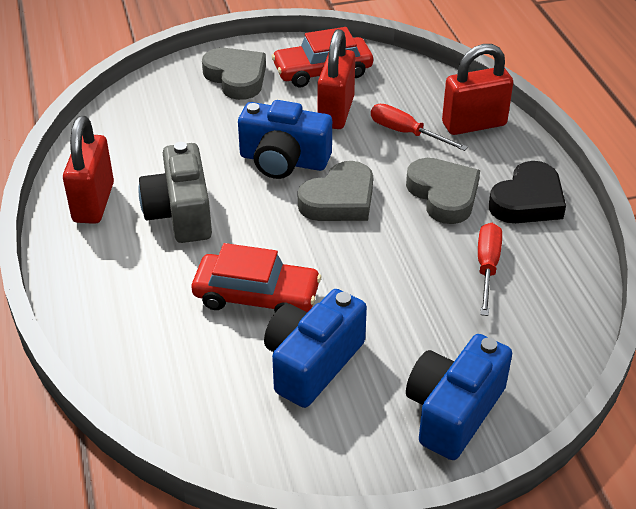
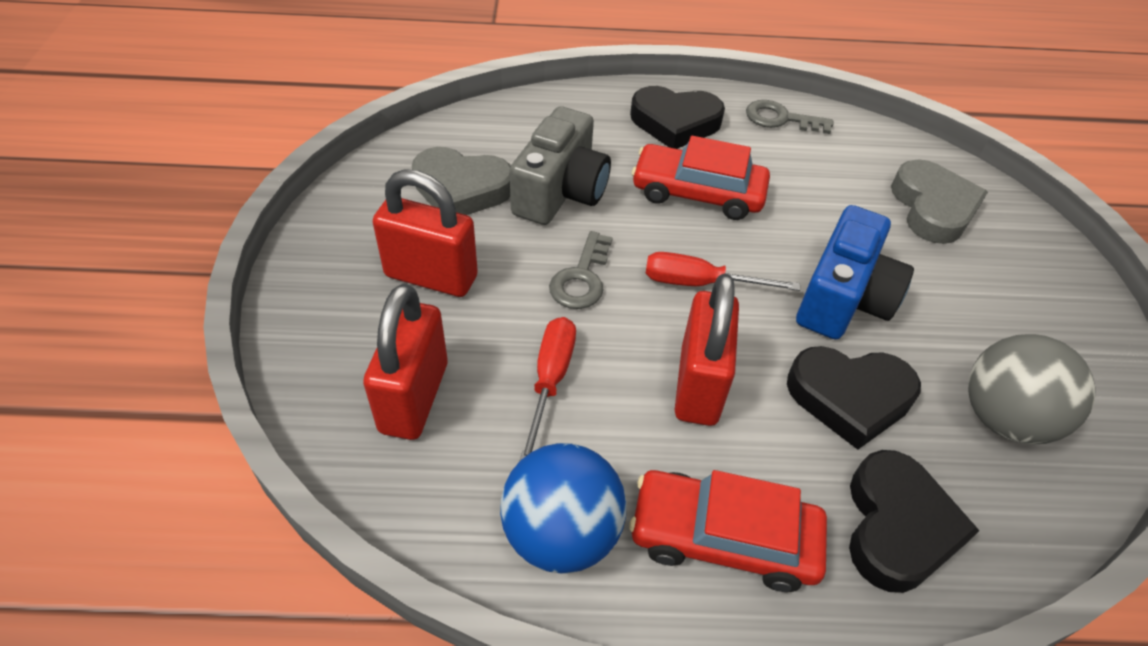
black heart: [489,161,566,223] = 1 -> [630,86,725,149] [787,346,921,450] [849,450,980,593] = 3
blue ball: none = 0 -> [500,443,626,573] = 1
blue camera: [238,100,332,179] [264,289,367,408] [406,334,512,460] = 3 -> [796,205,914,340] = 1
grey ball: none = 0 -> [968,334,1096,445] = 1
grey heart: [202,48,266,100] [298,161,373,221] [406,158,480,224] = 3 -> [412,147,511,215] [891,159,988,244] = 2
grey key: none = 0 -> [549,231,613,309] [746,100,833,134] = 2

